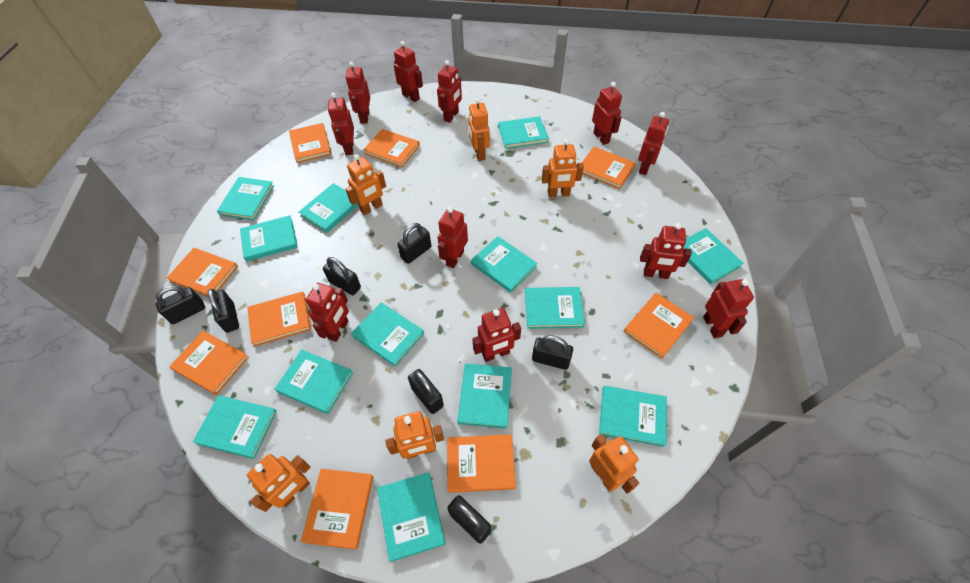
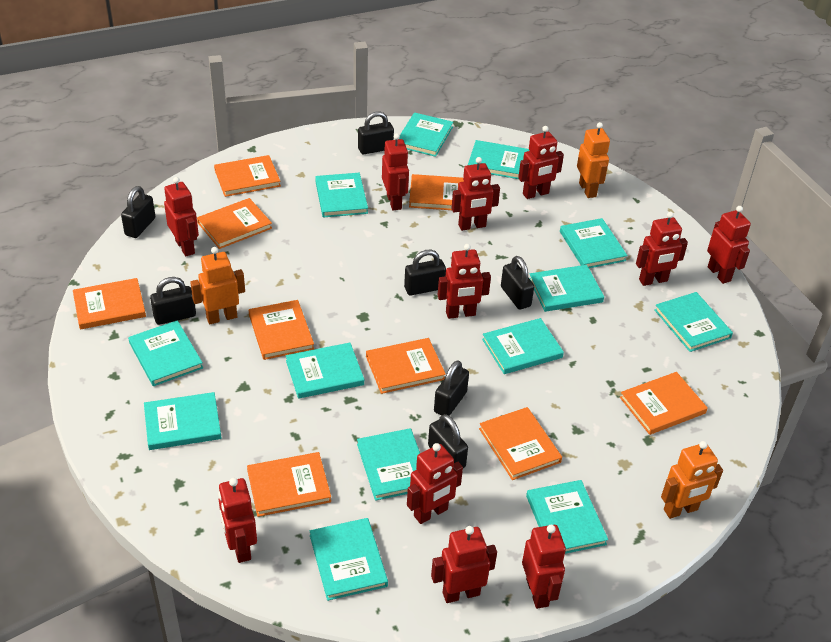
orange robot: [247,454,311,512] [345,154,386,215] [385,411,444,459] [468,98,490,161] [542,139,584,198] [589,434,639,494] = 6 -> [190,247,245,324] [577,122,610,198] [661,441,723,519] = 3

